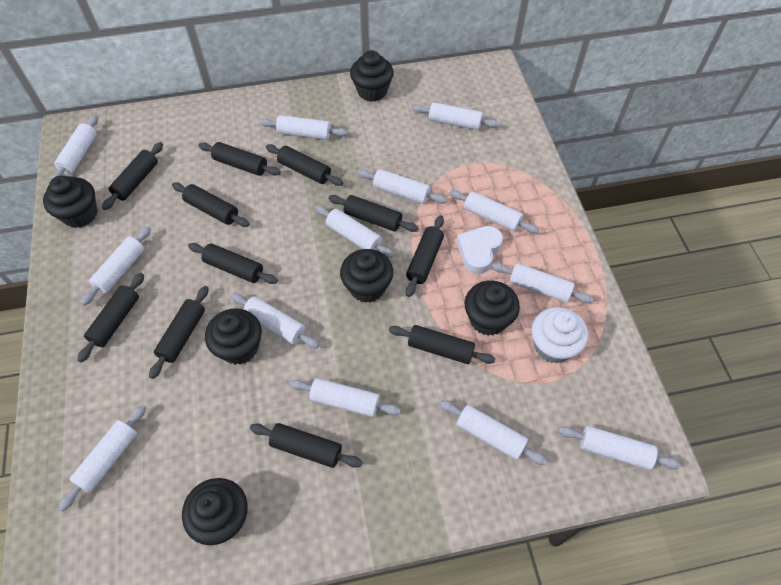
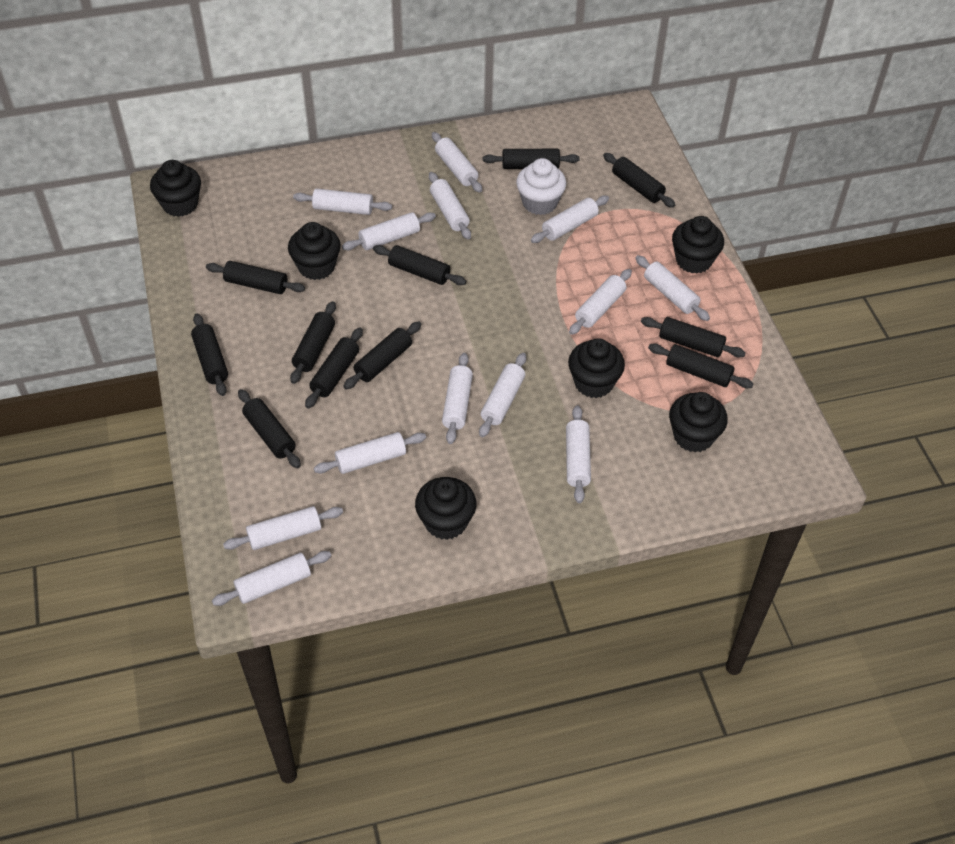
white heart: [457,226,503,274] = 1 -> none = 0

